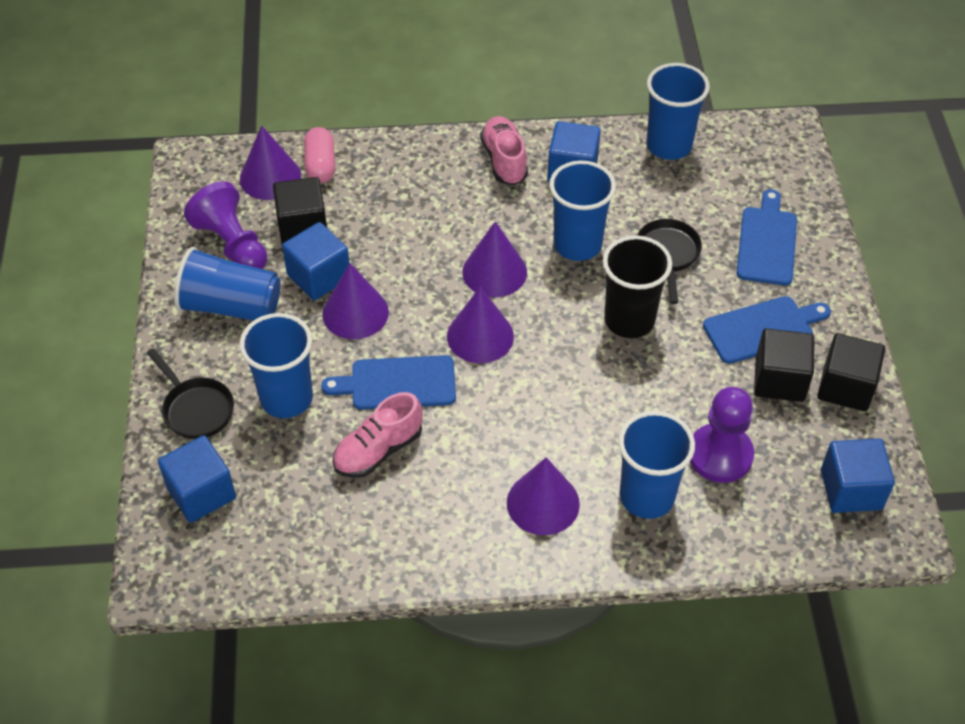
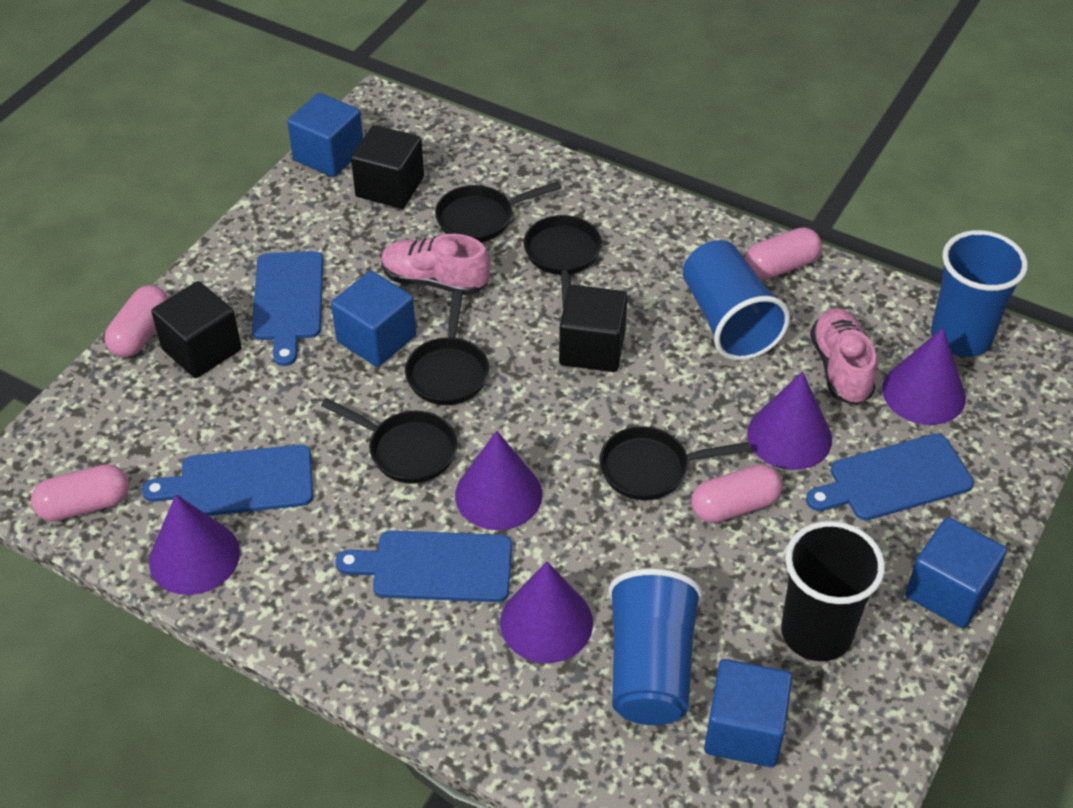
black pan: [147,348,234,439] [637,219,702,304] = 2 -> [321,398,457,484] [405,290,489,405] [435,181,562,242] [523,215,602,308] [599,426,751,500] = 5
blue cup: [174,247,281,321] [239,313,313,418] [549,161,616,261] [618,411,695,519] [647,63,710,160] = 5 -> [608,568,703,725] [683,240,790,361] [931,230,1028,357] = 3
blue cutting board: [321,355,456,410] [703,296,831,364] [737,189,797,286] = 3 -> [142,445,313,516] [252,251,323,366] [335,530,512,602] [806,434,974,520] = 4
pink capsule: [304,127,335,183] = 1 -> [31,464,129,521] [105,285,169,357] [691,464,782,523] [745,227,822,280] = 4
purple pawn: [184,181,267,269] [690,387,754,483] = 2 -> none = 0

